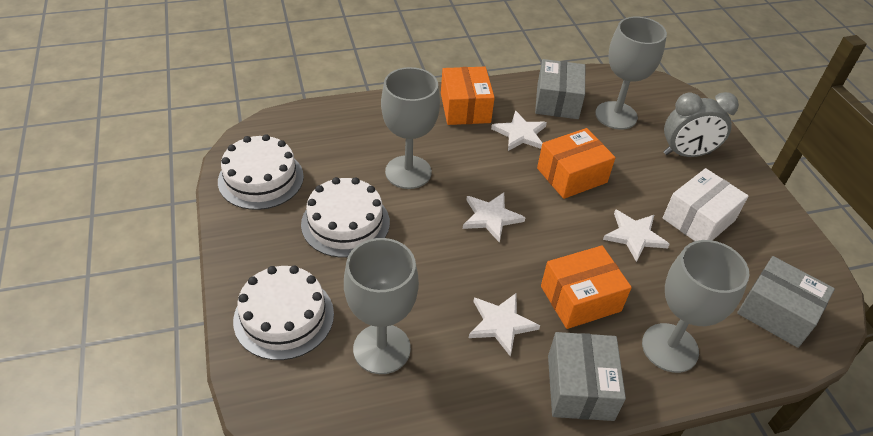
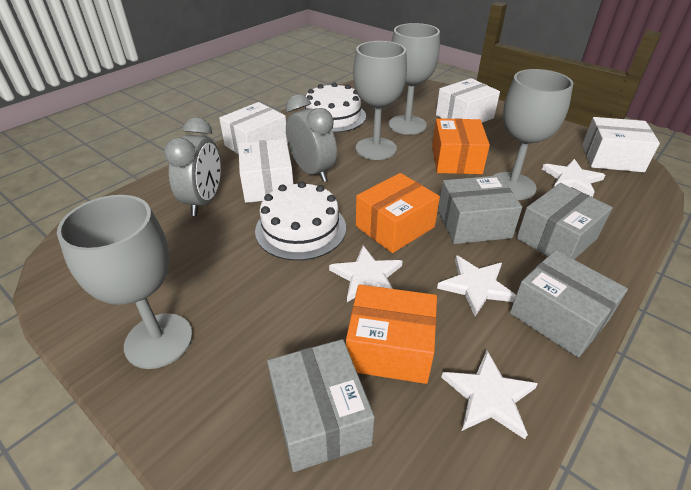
grey box: [535,59,585,119] [548,332,626,421] [737,256,835,348] = 3 -> [267,339,375,472] [438,175,522,244] [510,250,628,358] [517,183,613,260] = 4
grey clock: [664,92,739,157] = 1 -> [164,117,221,216] [286,94,337,182] = 2
white box: [663,168,748,241] = 1 -> [219,102,288,154] [238,139,293,203] [436,78,500,123] [582,117,660,172] = 4
white cake: [218,134,304,210] [233,266,334,360] [301,177,390,258] = 3 -> [255,181,346,261] [305,82,366,133] = 2

